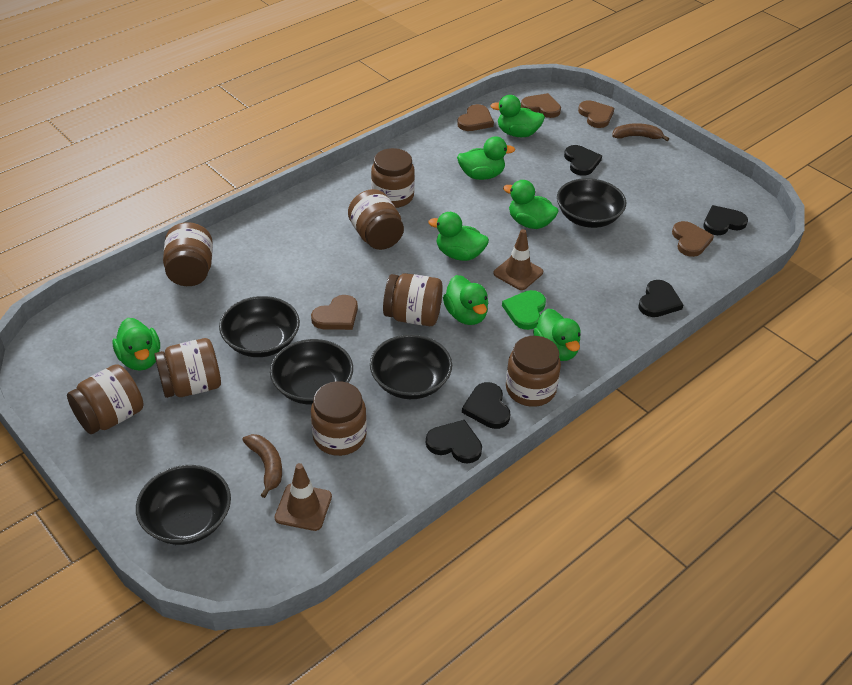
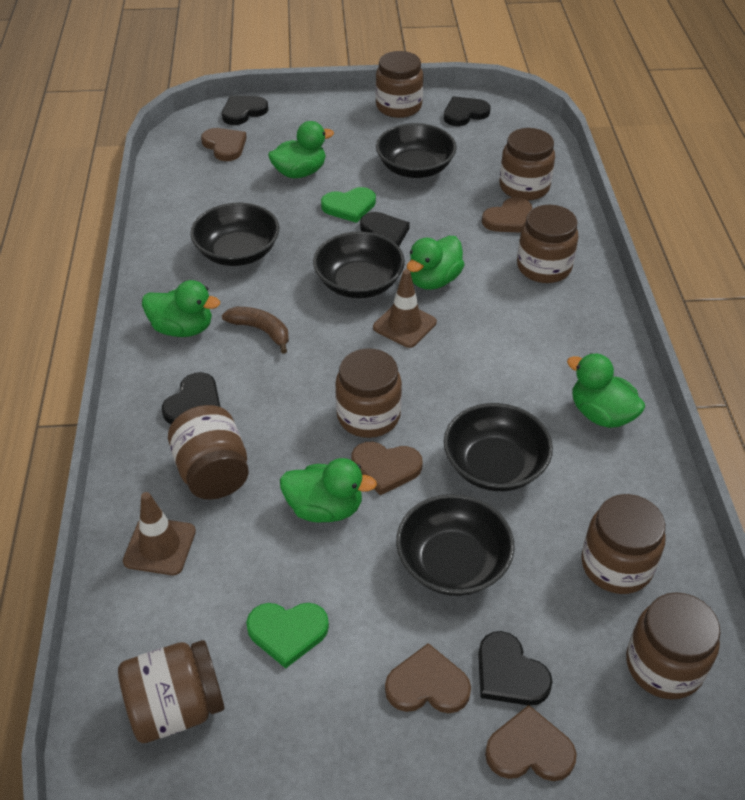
brown banana: [242,434,282,498] [612,123,669,141] = 2 -> [222,307,289,354] = 1
green duck: [113,318,160,371] [428,212,489,261] [443,275,488,325] [457,136,515,180] [490,95,545,137] [503,180,559,229] [533,309,581,361] = 7 -> [142,280,220,337] [268,121,334,178] [280,458,377,523] [407,236,465,290] [567,353,645,428] = 5
green heart: [502,290,546,330] = 1 -> [246,603,329,669] [321,187,376,223] = 2

